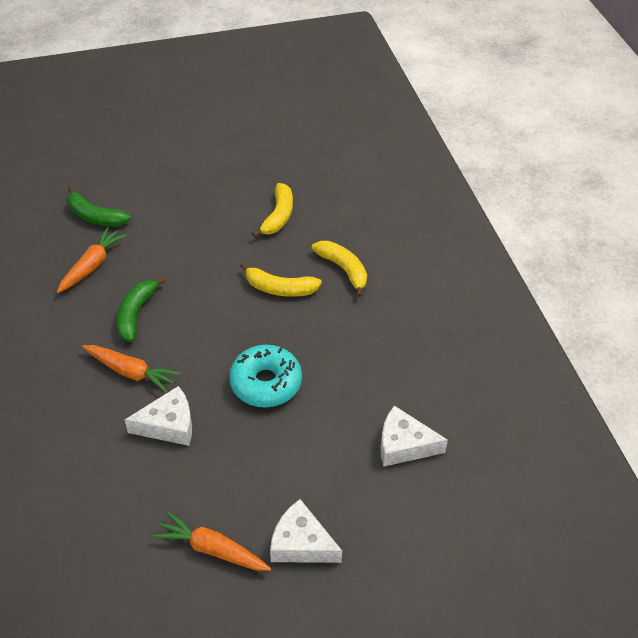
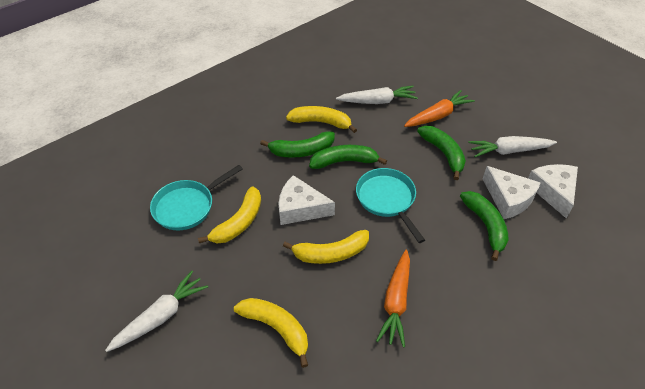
green banana: [68,187,131,227] [117,277,166,342] = 2 -> [260,131,335,158] [309,145,387,169] [417,126,466,180] [460,191,509,261] = 4
orange carrot: [57,227,127,293] [82,345,180,393] [153,511,271,571] = 3 -> [376,250,410,348] [404,90,475,127] = 2
turquoise donut: [229,345,302,408] = 1 -> none = 0
turquoise pan: none = 0 -> [150,165,243,230] [356,168,425,243] = 2
white carrot: none = 0 -> [105,271,208,352] [336,86,418,104] [468,136,557,157] = 3
yellow banana: [240,262,322,297] [252,183,293,238] [312,241,367,297] = 3 -> [198,186,261,243] [234,298,308,368] [283,230,369,264] [286,106,357,133] = 4

